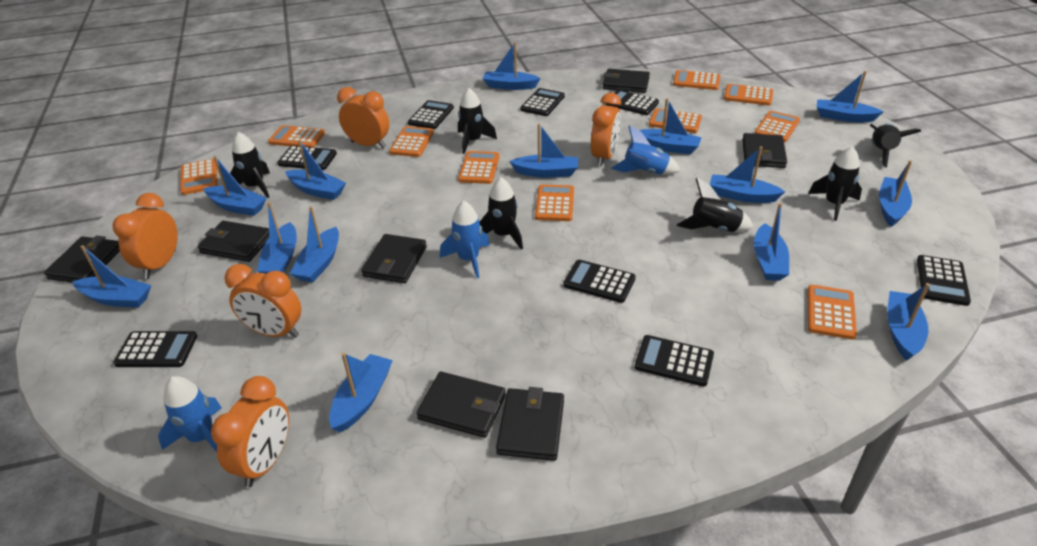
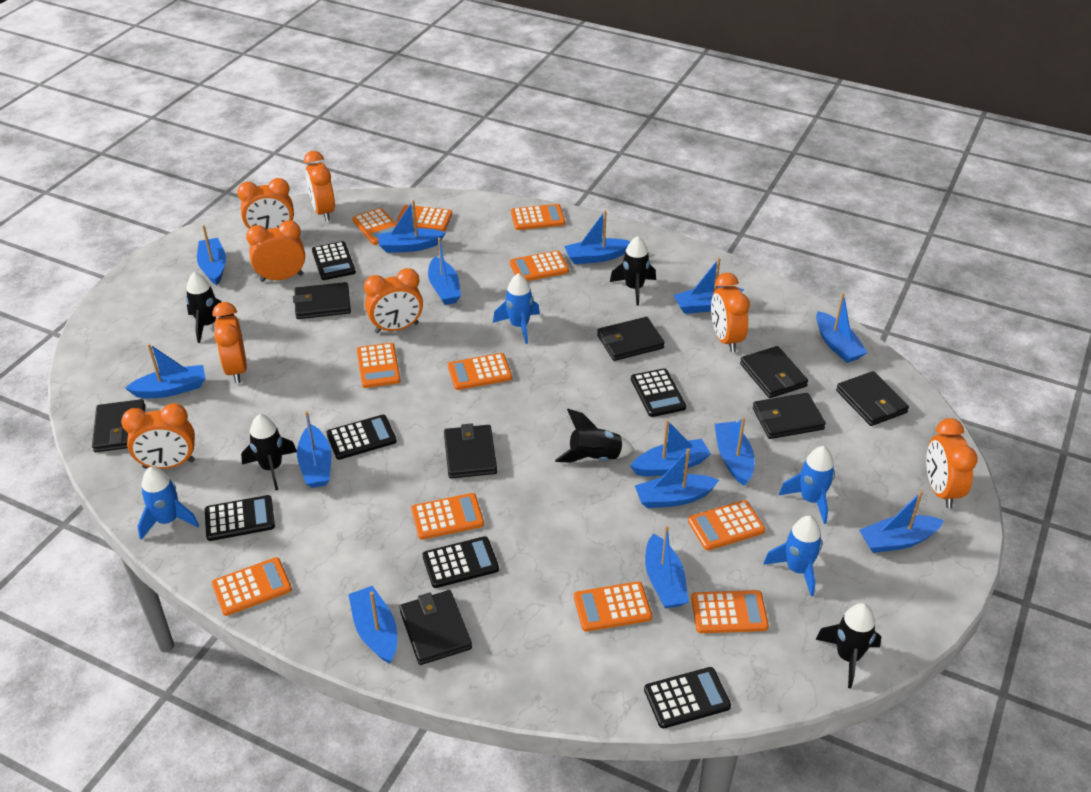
black calculator: [113,331,197,367] [277,146,337,170] [408,100,454,129] [520,88,565,116] [563,260,636,303] [606,90,659,115] [635,335,714,387] [917,255,971,306] = 8 -> [205,495,275,541] [312,241,356,280] [327,415,397,460] [423,536,499,588] [631,368,686,417] [644,667,731,729] = 6
black rocket: [230,132,270,198] [458,88,497,154] [479,177,523,250] [677,178,753,232] [808,146,862,221] [869,123,921,167] = 6 -> [186,272,234,343] [241,414,297,490] [555,409,634,463] [610,236,656,305] [815,603,881,688] = 5
black wallet: [44,236,120,283] [197,221,269,262] [361,234,427,283] [417,372,506,438] [496,387,564,461] [602,69,650,93] [742,133,787,168] = 7 -> [92,399,145,452] [293,282,351,319] [399,590,472,665] [444,423,497,478] [597,317,665,361] [740,346,808,398] [753,393,826,439] [836,371,909,426] = 8
blue rocket: [158,376,222,452] [440,201,490,278] [611,125,680,175] = 3 -> [137,467,199,540] [493,273,540,344] [763,516,822,596] [779,446,835,524] = 4
orange calculator: [180,159,218,195] [268,125,325,147] [389,126,434,157] [458,151,499,184] [535,184,574,221] [649,109,702,133] [673,70,720,90] [724,84,773,106] [754,111,800,142] [808,285,857,340] = 10 -> [212,557,292,616] [352,208,397,245] [357,343,401,388] [396,205,452,231] [411,493,484,540] [448,353,512,390] [510,251,569,281] [511,204,565,230] [574,581,652,632] [688,500,765,550] [691,590,769,633] = 11
orange clock: [112,193,178,279] [211,376,289,487] [224,264,301,338] [337,87,389,148] [591,93,621,166] = 5 -> [121,403,195,469] [212,302,247,383] [237,178,294,230] [246,220,305,282] [304,151,335,222] [364,268,423,333] [711,273,750,352] [926,418,978,508] = 8

